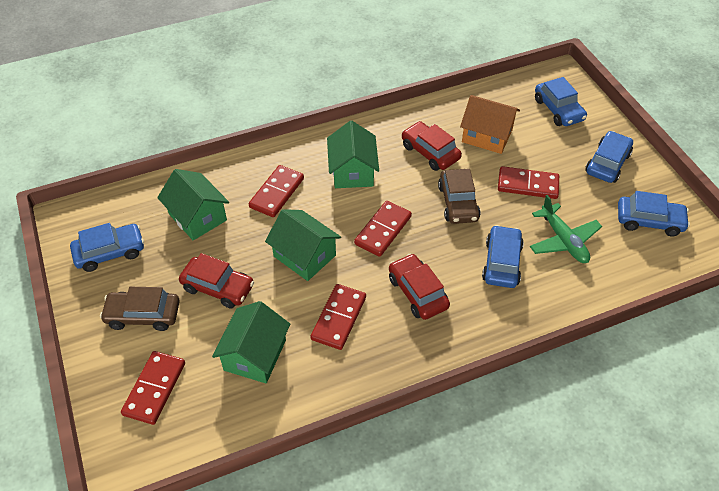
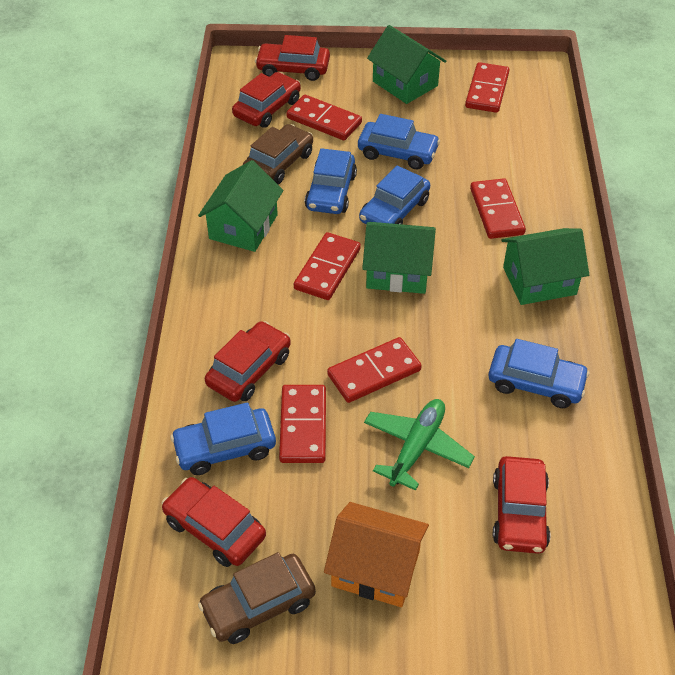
red car: [179,253,254,309] [389,254,450,320] [402,121,462,171] = 3 -> [162,477,266,567] [205,321,291,402] [232,72,301,128] [255,35,330,81] [493,456,550,554] = 5
red domino: [121,351,185,425] [249,165,304,217] [310,284,366,350] [354,201,412,257] [498,166,559,199] = 5 -> [279,385,326,463] [286,95,362,140] [294,232,361,300] [327,337,422,403] [465,62,510,113] [470,178,526,239] = 6

